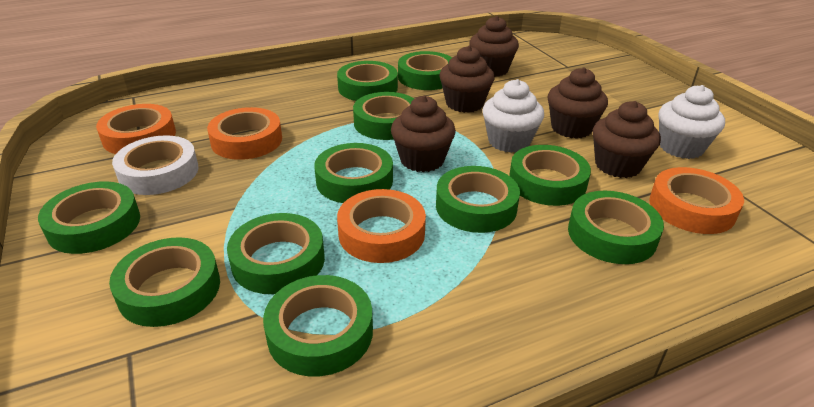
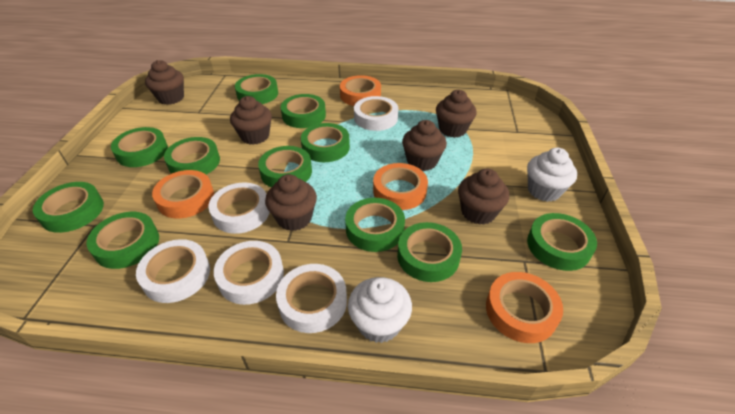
brown cupcake: [391,96,456,172] [439,46,495,113] [469,16,519,77] [548,67,608,139] [593,101,661,178] = 5 -> [145,60,184,105] [230,96,272,145] [265,174,317,231] [402,120,447,171] [436,90,476,138] [458,169,509,225] = 6
white tape: [112,135,199,195] = 1 -> [136,239,210,303] [209,182,270,234] [214,241,284,305] [276,264,347,333] [354,96,398,131] = 5

